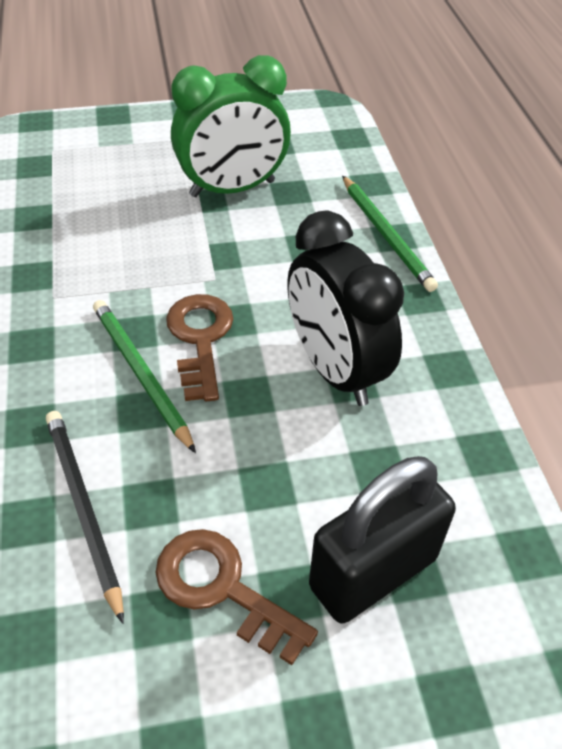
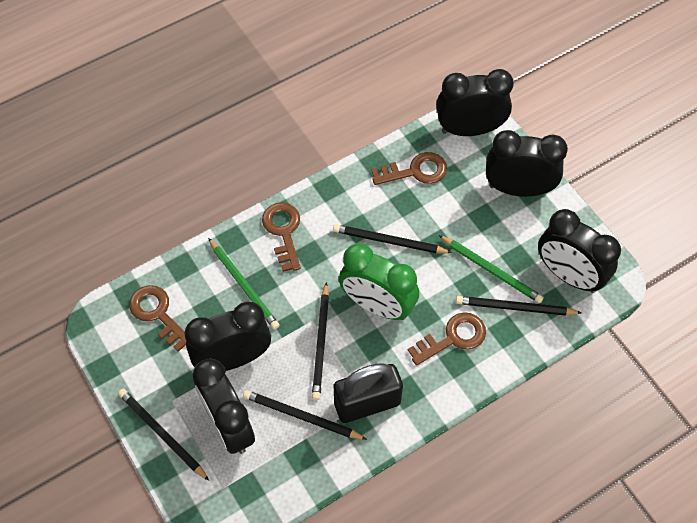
black clock: [287,211,404,406] = 1 -> [185,302,271,371] [193,358,255,454] [436,69,514,136] [486,130,568,197] [538,209,621,293] = 5
black pencil: [46,411,124,624] = 1 -> [118,389,209,481] [243,390,367,440] [312,282,329,400] [333,224,452,253] [456,296,582,316] = 5
brown key: [156,529,318,665] [166,294,233,402] = 2 -> [129,285,186,352] [262,202,301,272] [371,152,447,185] [408,312,486,366] = 4

